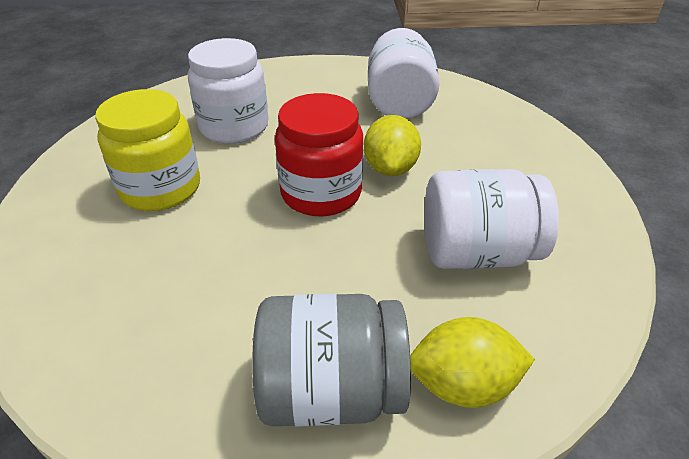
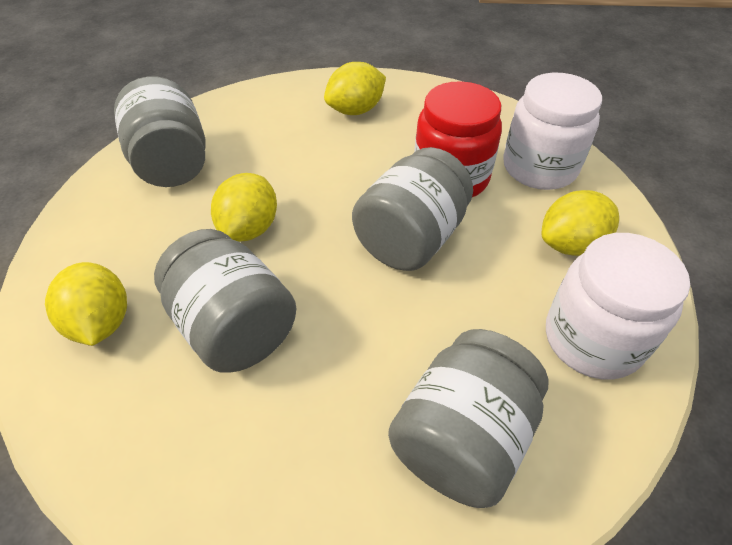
grey jar: [252,294,411,427] = 1 -> [114,76,205,187] [154,229,296,373] [352,147,473,271] [388,329,549,508] = 4
white jar: [188,38,268,144] [368,28,440,119] [424,169,559,269] = 3 -> [503,73,602,190] [546,233,690,380] = 2
yellow jar: [95,89,200,211] = 1 -> none = 0
yellow lemon: [364,115,421,176] [410,317,535,408] = 2 -> [45,262,127,346] [211,173,277,242] [324,62,386,115] [541,190,619,256] = 4

